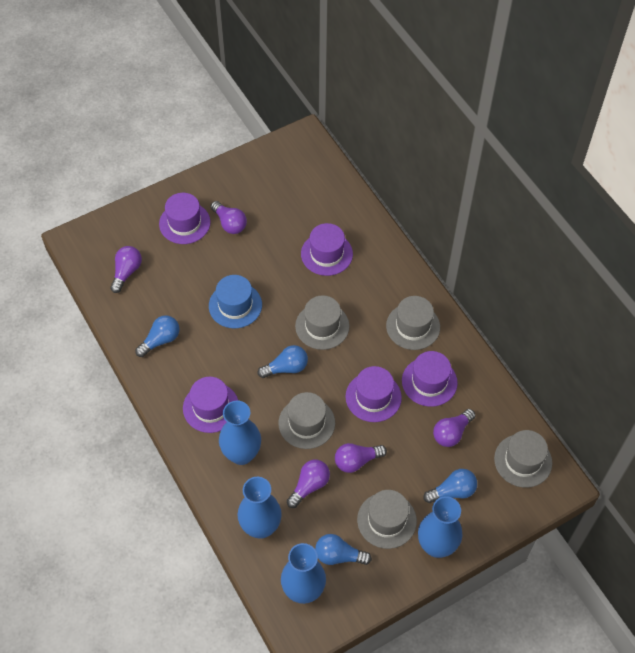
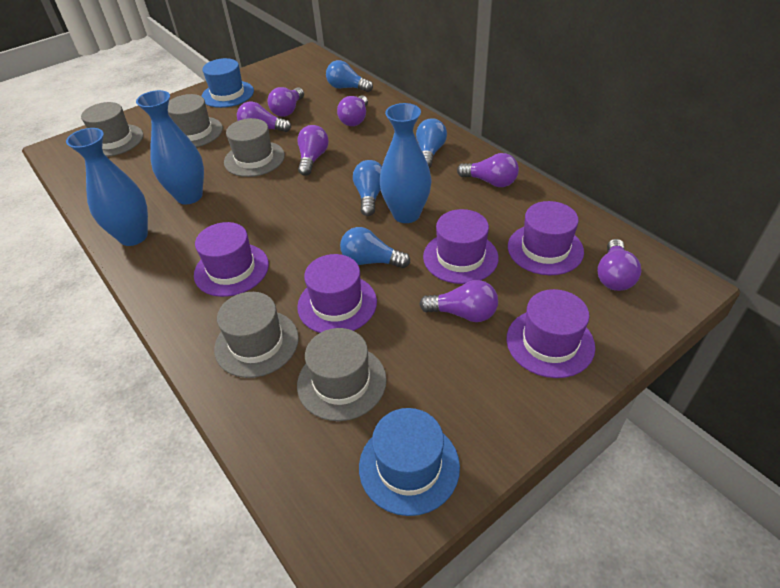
blue hat: [209,275,262,328] = 1 -> [202,58,254,108] [359,408,460,516] = 2
blue vase: [219,401,261,465] [237,477,282,539] [281,543,326,604] [418,496,463,558] = 4 -> [66,128,148,246] [136,90,204,205] [379,103,432,223] = 3
purple light bulb: [110,246,142,293] [211,201,247,234] [287,460,330,508] [335,443,387,473] [433,409,476,447] = 5 -> [237,101,291,132] [268,87,304,117] [297,125,329,176] [337,95,368,126] [419,280,498,322] [457,153,519,187] [597,239,641,291] = 7

